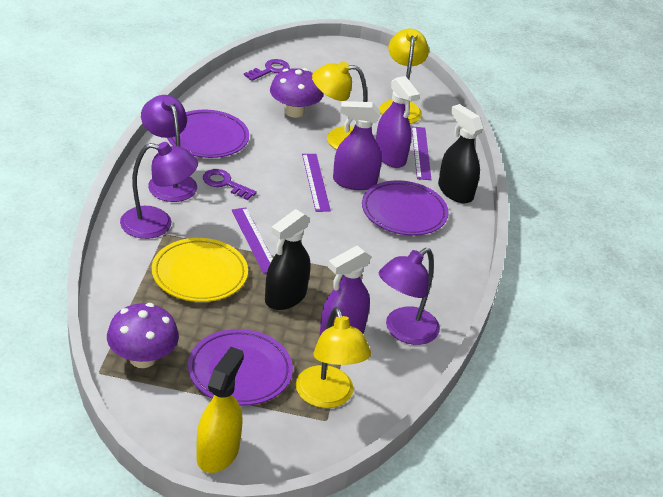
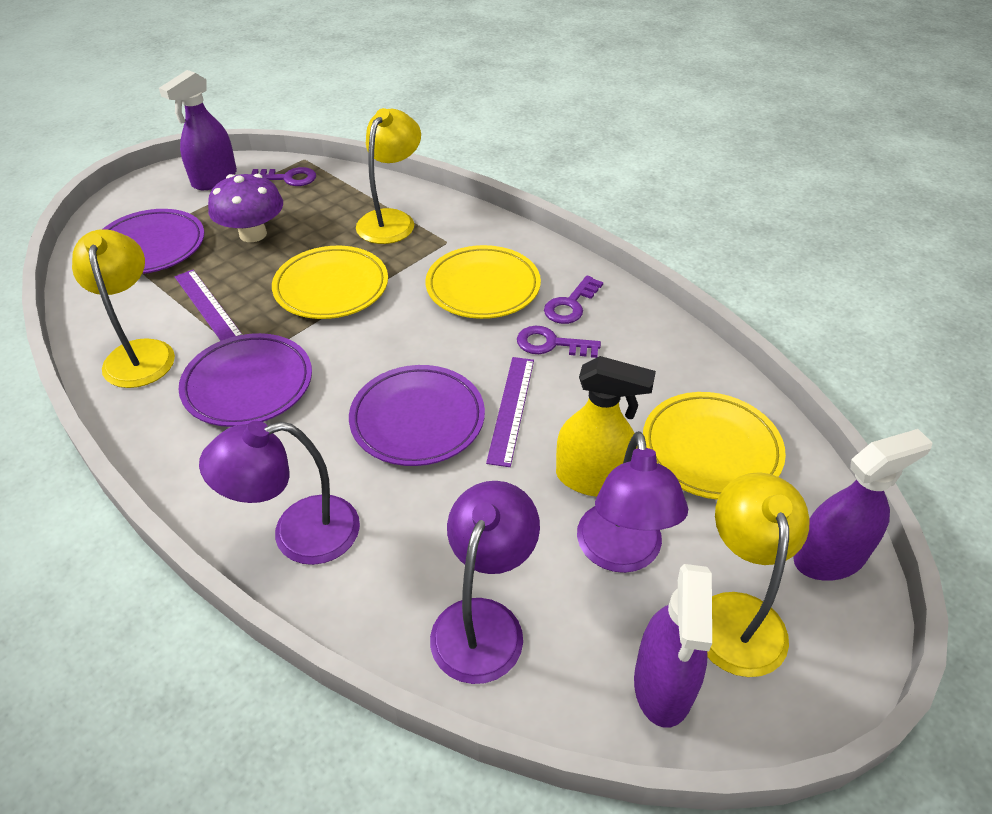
black spray bottle: [265,209,310,310] [438,104,484,203] = 2 -> none = 0
purple key: [203,169,257,200] [244,59,290,81] = 2 -> [252,167,316,186] [517,326,601,358] [544,275,603,324] = 3
purple mushroom: [107,303,179,368] [270,68,323,118] = 2 -> [208,174,283,242] = 1
purple ruler: [231,207,273,274] [302,154,331,212] [412,126,432,180] = 3 -> [174,270,243,341] [486,357,534,467] = 2
yellow plate: [152,238,248,302] = 1 -> [272,246,388,319] [426,245,541,319] [643,392,786,500] = 3

